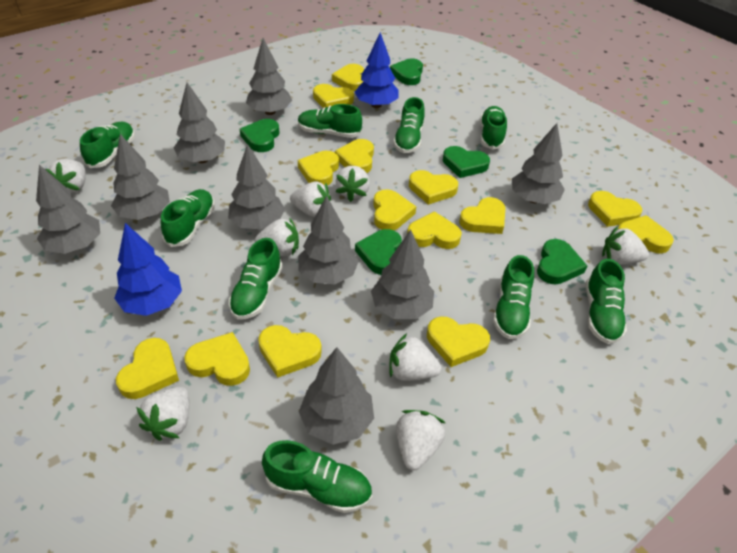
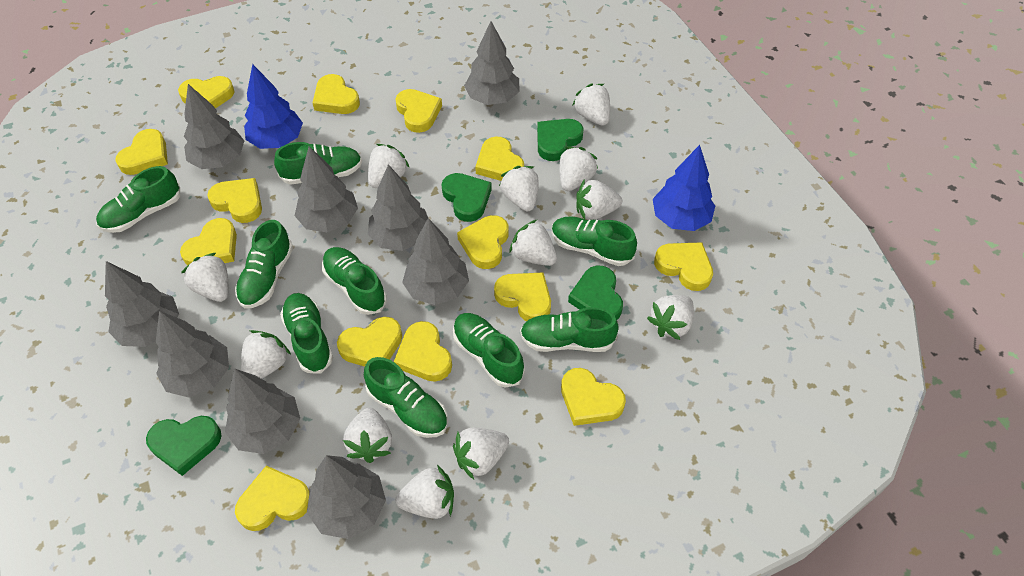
green heart: [240,119,279,152] [355,229,402,275] [390,58,423,85] [443,146,490,178] [537,239,587,285] = 5 -> [146,416,221,476] [442,173,492,222] [537,119,584,161] [568,266,623,320] = 4
white strawberry: [45,159,86,193] [136,387,190,441] [254,218,299,256] [290,181,331,217] [336,166,370,202] [389,333,441,381] [396,410,445,470] [602,226,649,265] = 8 -> [181,253,228,302] [241,330,291,379] [343,408,392,463] [368,144,410,188] [396,465,454,519] [453,428,509,479] [499,166,539,212] [509,220,557,266] [559,147,598,191] [573,84,610,126] [576,179,622,220] [647,295,694,340] = 12

